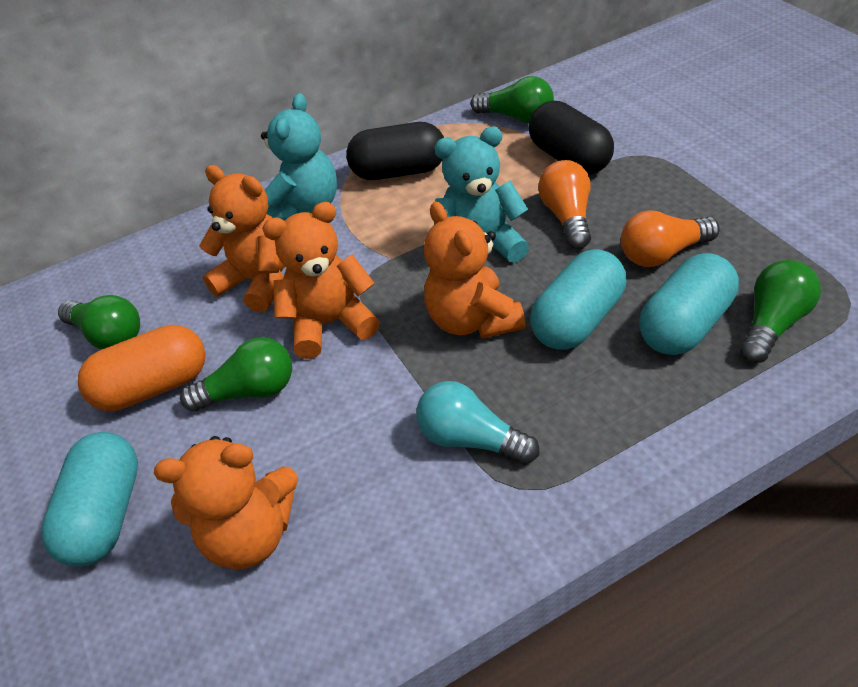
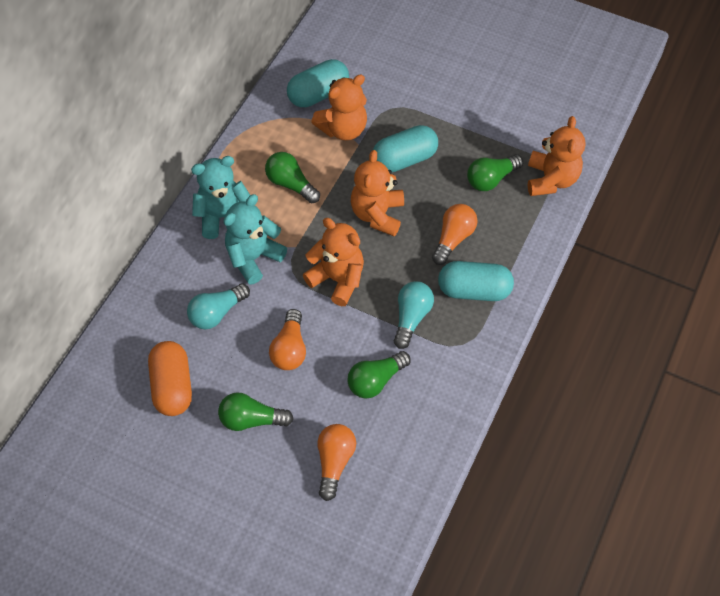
black capsule: [346,122,444,180] [528,101,614,174] = 2 -> none = 0
orange light bulb: [538,160,591,249] [621,210,720,267] = 2 -> [269,309,306,370] [317,424,356,501] [432,204,477,265] = 3
turquoise light bulb: [416,381,539,464] = 1 -> [187,283,250,330] [394,281,434,349] = 2

